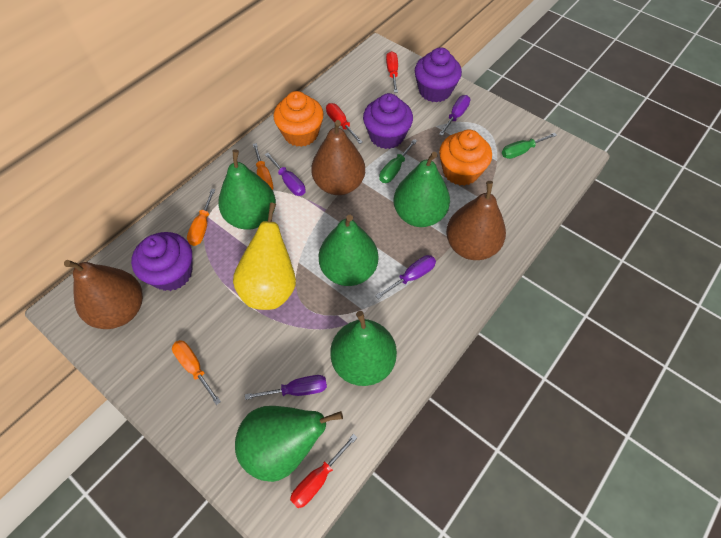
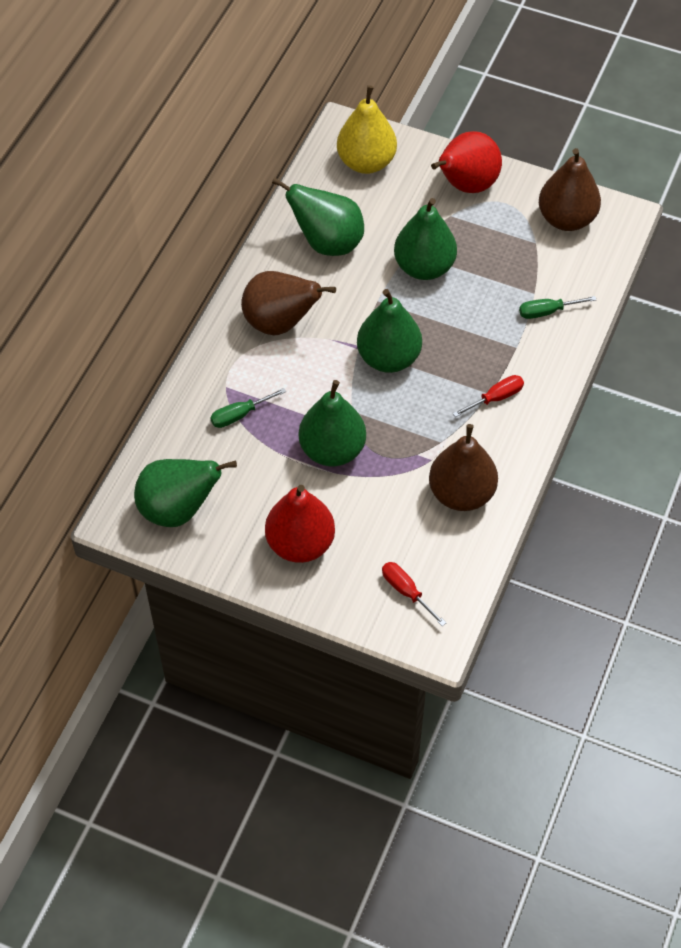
orange cupcake: [273,91,324,147] [439,130,492,186] = 2 -> none = 0
orange screwdriver: [172,340,221,405] [187,189,215,246] [253,143,273,190] = 3 -> none = 0
purple cupcake: [131,232,193,291] [363,93,413,149] [415,47,462,102] = 3 -> none = 0
purple screwdriver: [245,375,327,400] [265,153,305,196] [375,255,436,299] [439,95,470,136] = 4 -> none = 0
red pear: none = 0 -> [265,485,335,563] [431,131,502,193] = 2
red screwdriver: [290,434,358,508] [326,103,363,144] [386,51,398,93] = 3 -> [382,562,446,626] [452,375,524,417] = 2

